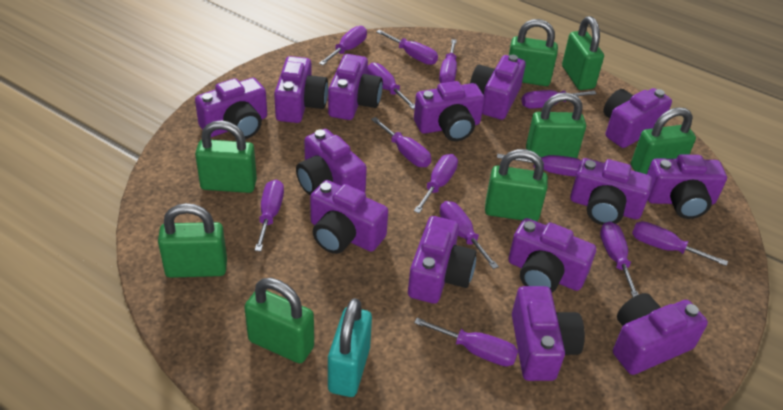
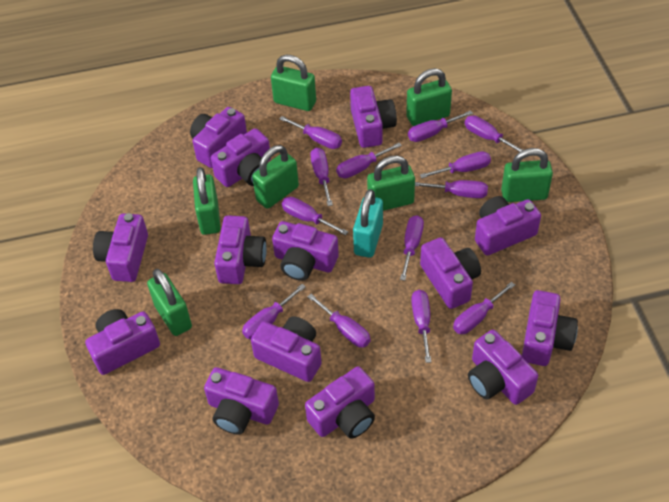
green padlock: [158,203,227,278] [195,120,257,193] [244,278,314,363] [485,149,548,221] [509,19,558,86] [526,92,586,158] [562,16,604,90] [631,107,696,174] = 8 -> [147,269,192,336] [193,167,221,235] [252,145,299,209] [271,55,316,111] [367,155,415,211] [406,68,452,126] [501,148,553,202] = 7

